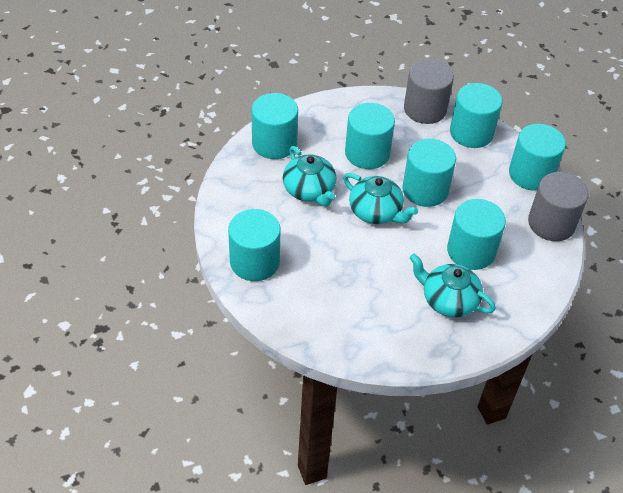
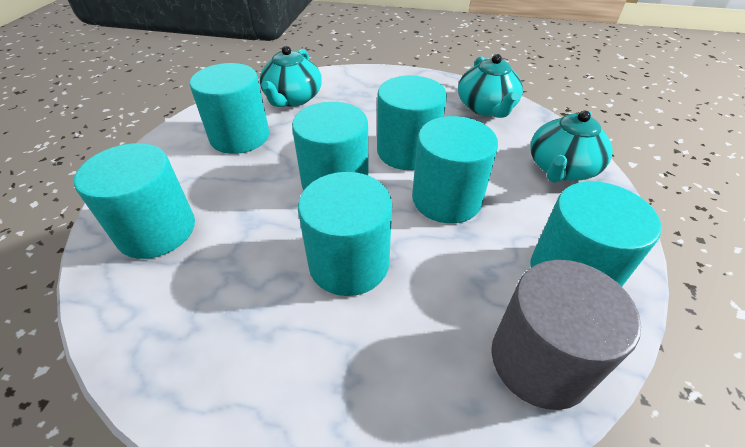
grey cylinder: [404,60,454,124] [528,172,589,241] = 2 -> [491,260,641,410] = 1

